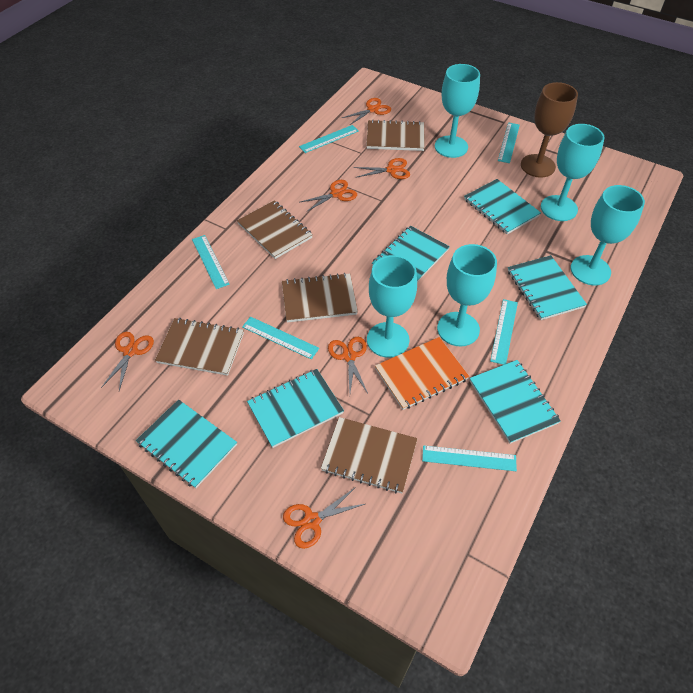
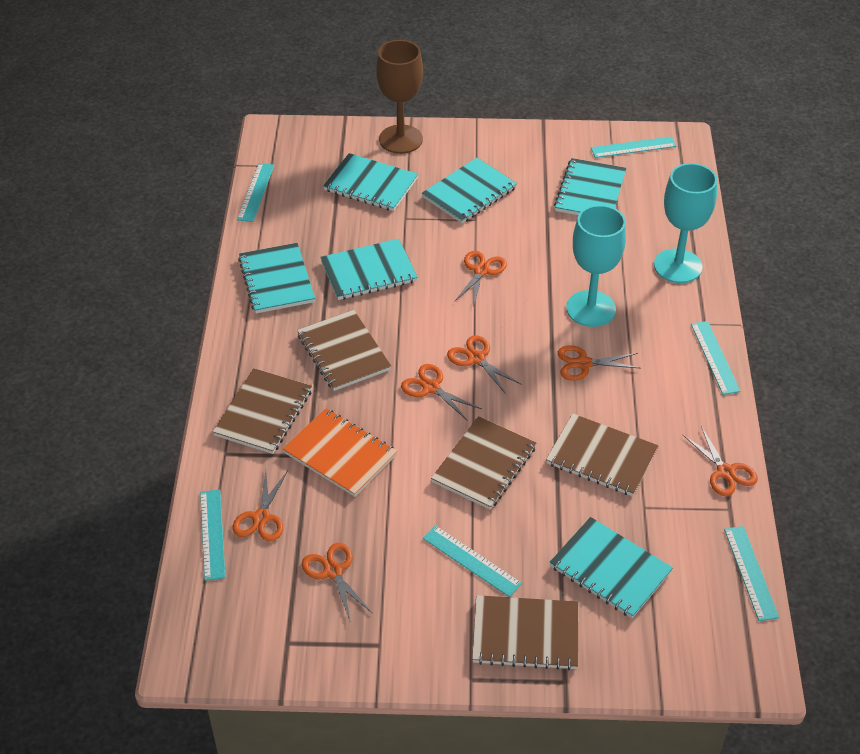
orange scissors: [101,332,154,391] [283,487,365,549] [301,180,357,212] [328,337,368,393] [342,98,391,125] [354,158,410,179] = 6 -> [232,471,288,541] [302,543,373,620] [401,364,482,421] [447,335,522,394] [454,251,507,304] [558,345,640,380] [683,426,758,496] = 7
turquoise goblet: [367,255,417,358] [435,64,480,158] [437,244,497,346] [541,124,605,221] [571,185,645,285] = 5 -> [566,205,626,327] [654,163,717,283] = 2

